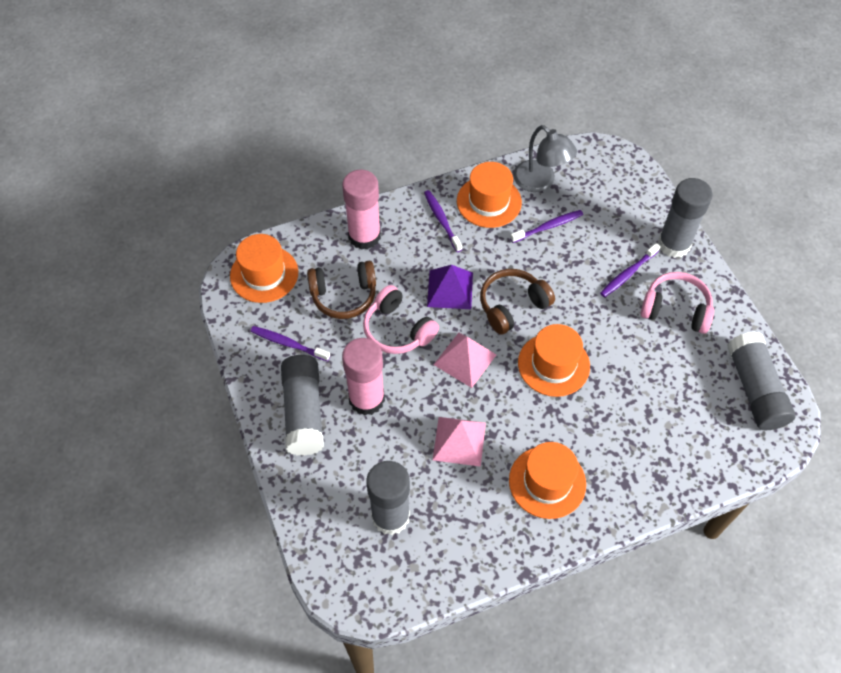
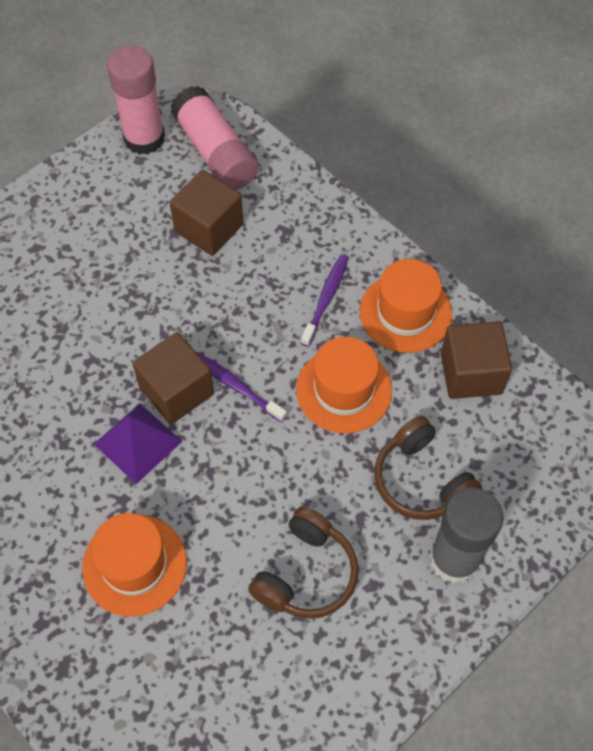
brown cube: none = 0 -> [132,332,214,424] [170,170,244,256] [441,321,512,399] = 3
grey glue stick: [281,355,324,456] [366,461,410,535] [658,178,713,258] [727,331,796,430] = 4 -> [429,488,503,584] = 1
grey lamp: [513,125,577,192] = 1 -> none = 0
orange hat: [230,234,298,303] [457,162,522,228] [509,442,586,519] [518,324,590,397] = 4 -> [82,513,187,616] [296,337,392,433] [360,259,452,353] = 3
pink headphones: [363,285,439,354] [641,272,714,334] = 2 -> none = 0
pink pyramid: [433,417,486,467] [434,333,496,388] = 2 -> none = 0
purple toothbrush: [250,326,330,361] [424,190,462,252] [510,210,583,243] [600,243,661,297] = 4 -> [196,352,287,422] [301,254,349,347] = 2

